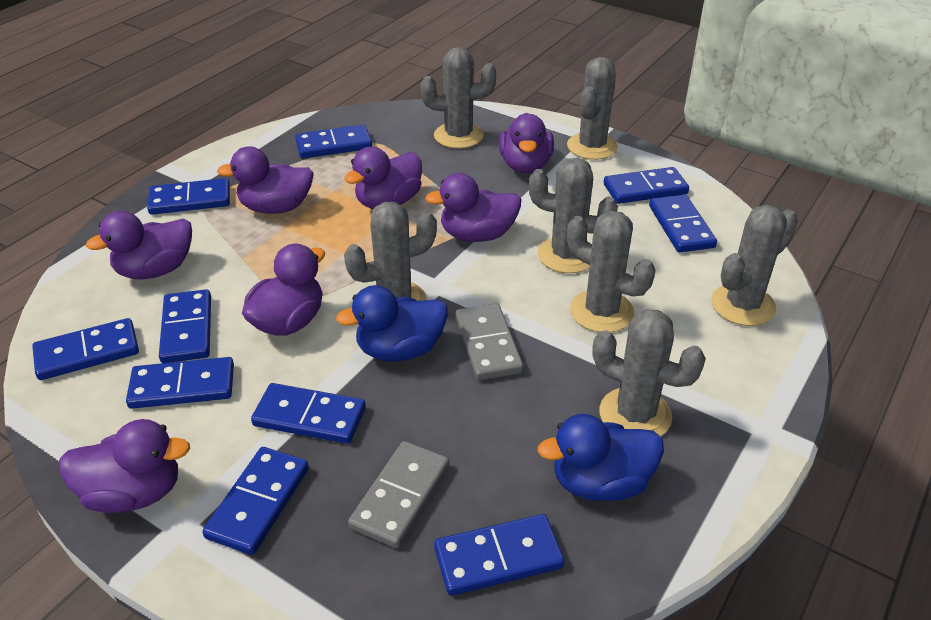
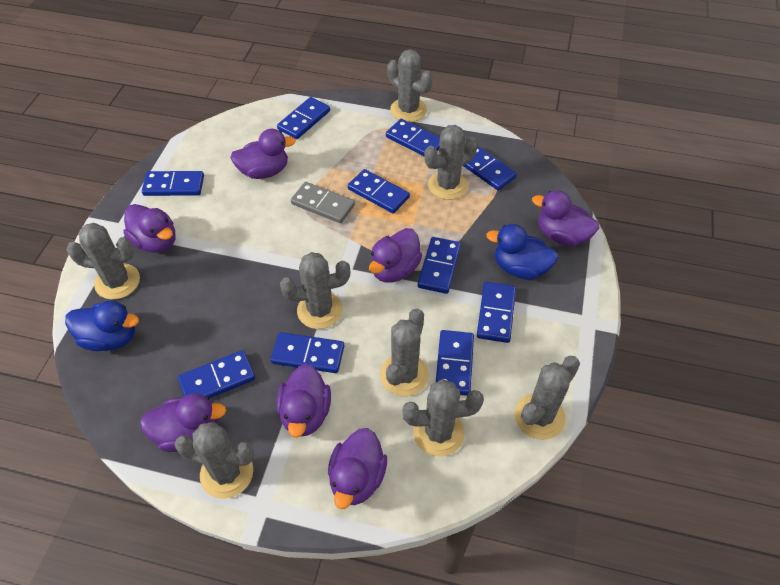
grey cactus: [344,202,437,301] [421,47,496,149] [529,158,618,273] [567,57,618,160] [567,211,655,332] [592,309,706,436] [711,205,798,326] = 7 -> [66,223,140,300] [175,422,254,499] [280,252,350,329] [380,309,429,396] [387,49,433,122] [402,379,484,457] [424,125,478,200] [515,356,580,440] = 8
grey domino: [348,441,449,548] [455,303,524,380] = 2 -> [291,182,355,223] = 1

